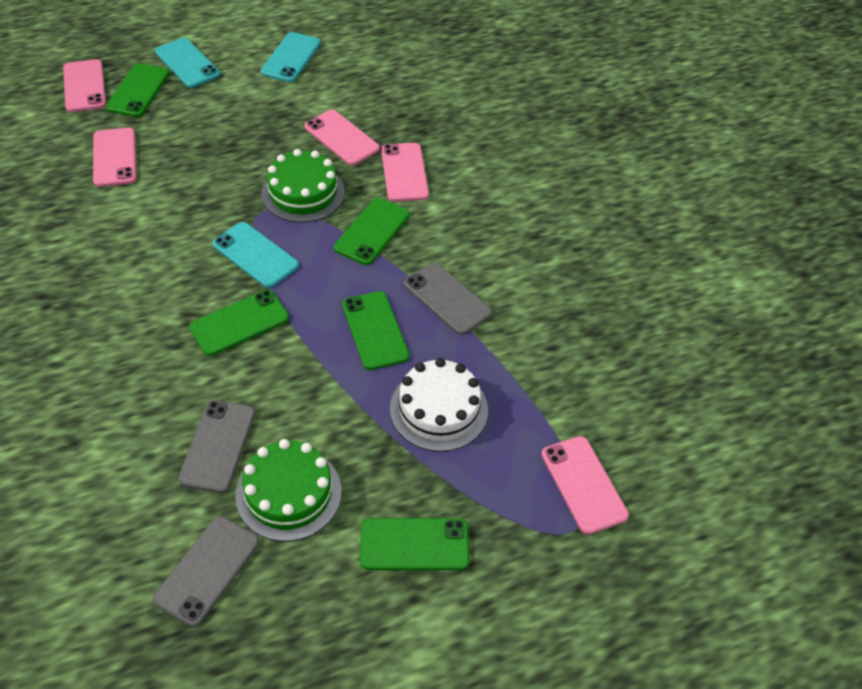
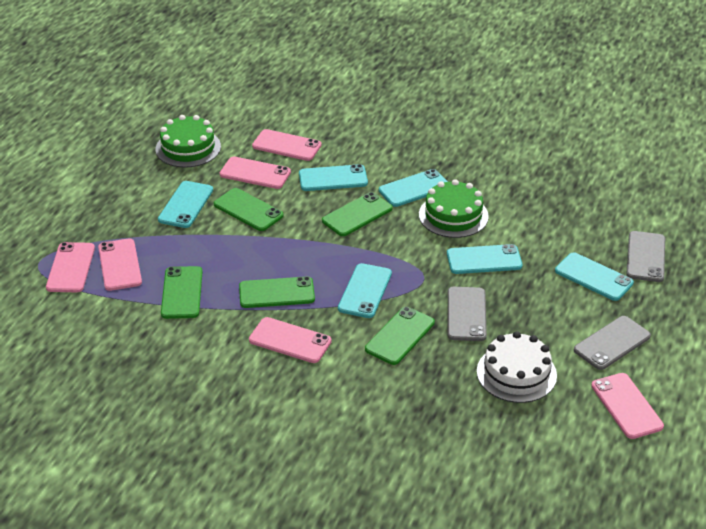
pink phone: [63,59,106,112] [93,128,136,187] [304,110,380,165] [381,143,429,202] [541,436,629,535] = 5 -> [46,242,95,292] [98,238,142,291] [220,156,291,189] [249,317,332,363] [252,129,321,161] [591,373,664,439] = 6
turquoise phone: [155,38,220,88] [212,222,299,288] [260,32,321,82] = 3 -> [158,181,213,228] [299,164,368,191] [338,263,392,318] [379,169,448,207] [447,244,522,274] [555,252,634,301] = 6

